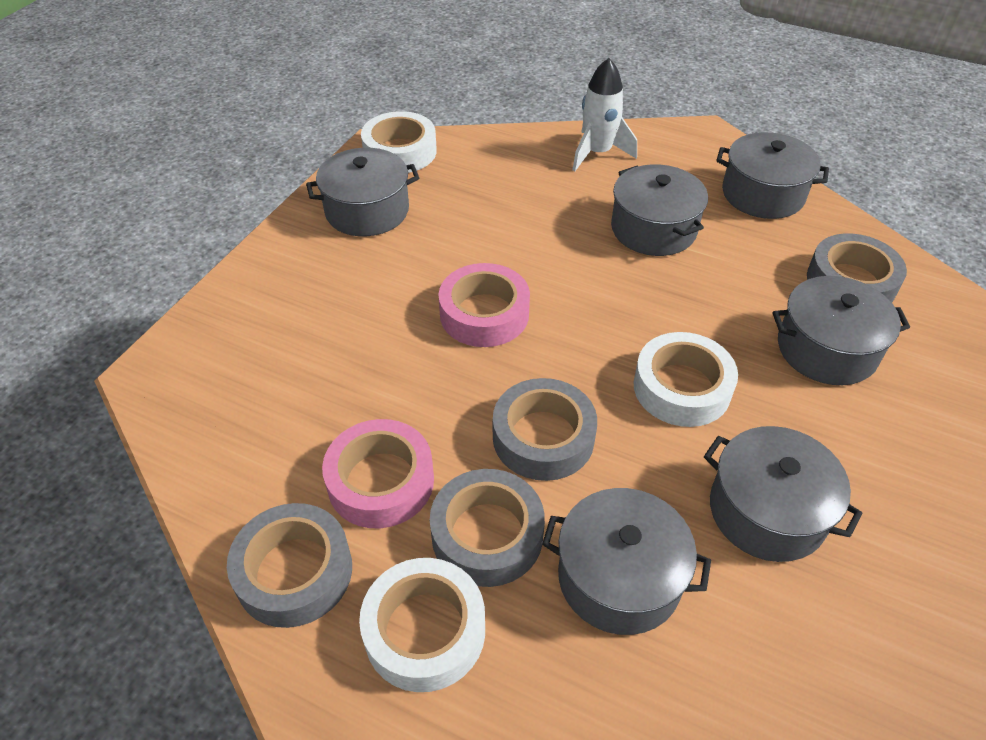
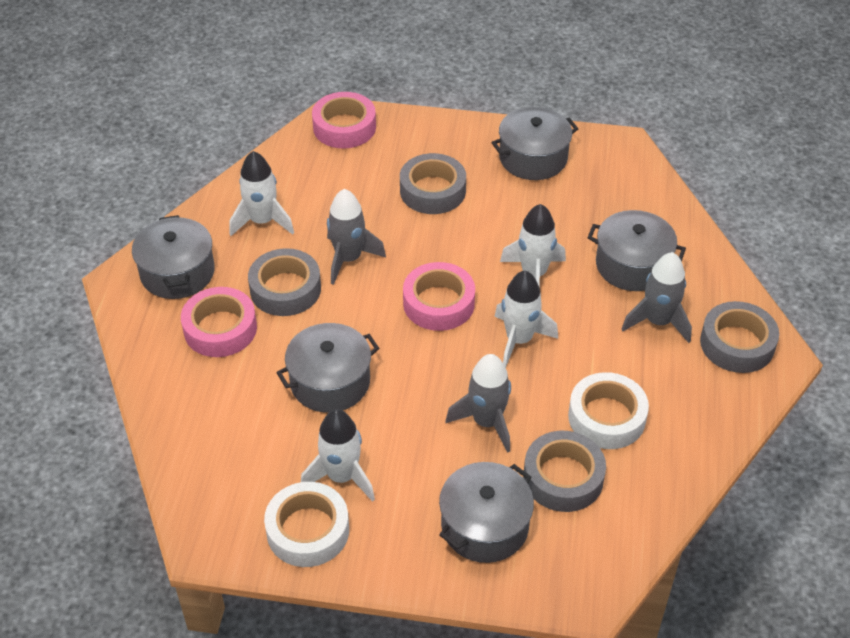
grey pot: [306,148,419,236] [542,488,711,635] [611,164,708,256] [704,426,863,562] [716,132,829,219] [772,276,910,385] = 6 -> [132,215,215,299] [276,323,379,413] [439,462,534,563] [491,107,578,180] [587,210,686,291] = 5
grey rocket: none = 0 -> [327,189,386,285] [446,354,511,453] [622,252,692,343] = 3
pink tape: [322,419,434,528] [438,263,530,347] = 2 -> [181,287,257,357] [312,92,376,148] [403,262,475,331] = 3
white rocket: [572,58,637,171] = 1 -> [229,151,294,236] [301,409,375,502] [495,271,558,368] [500,204,566,288] = 4
white tape: [359,558,485,692] [361,111,437,173] [634,332,738,427] = 3 -> [264,482,349,567] [568,372,649,449] = 2

